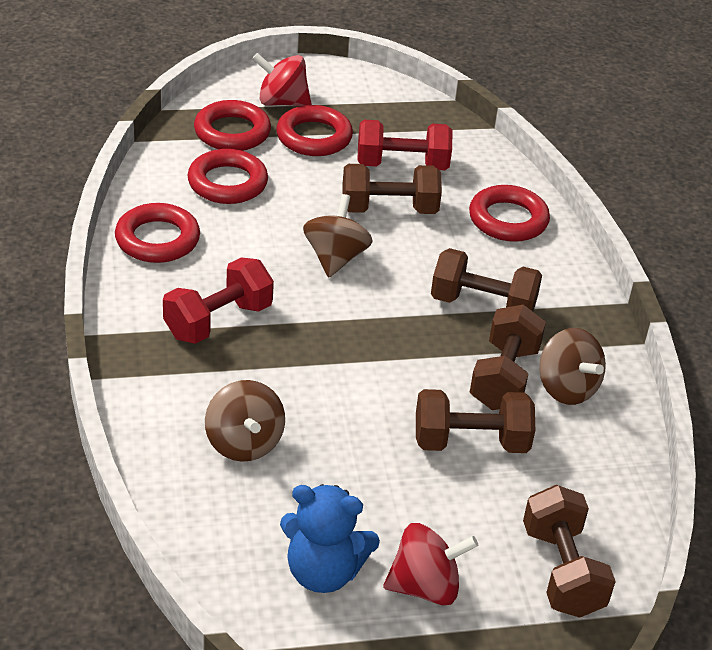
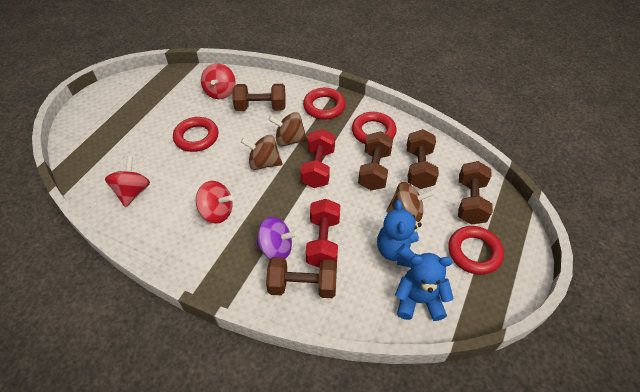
blue teddy bear: [280,484,380,593] = 1 -> [377,200,422,268] [395,253,454,321] = 2
purple spinning top: none = 0 -> [255,217,298,259] = 1
red ring: [115,203,200,263] [187,149,268,204] [194,100,271,151] [276,105,353,156] [469,185,550,242] = 5 -> [173,117,219,152] [303,88,346,120] [352,112,397,144] [448,226,504,275] = 4
red spinning top: [252,53,312,106] [383,523,478,606] = 2 -> [105,156,150,207] [196,181,233,224] [201,63,236,99] = 3

